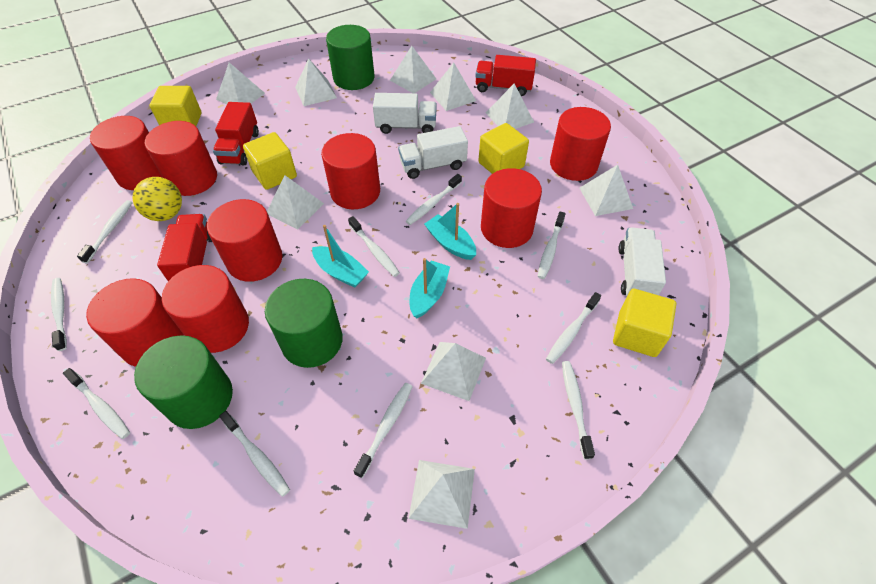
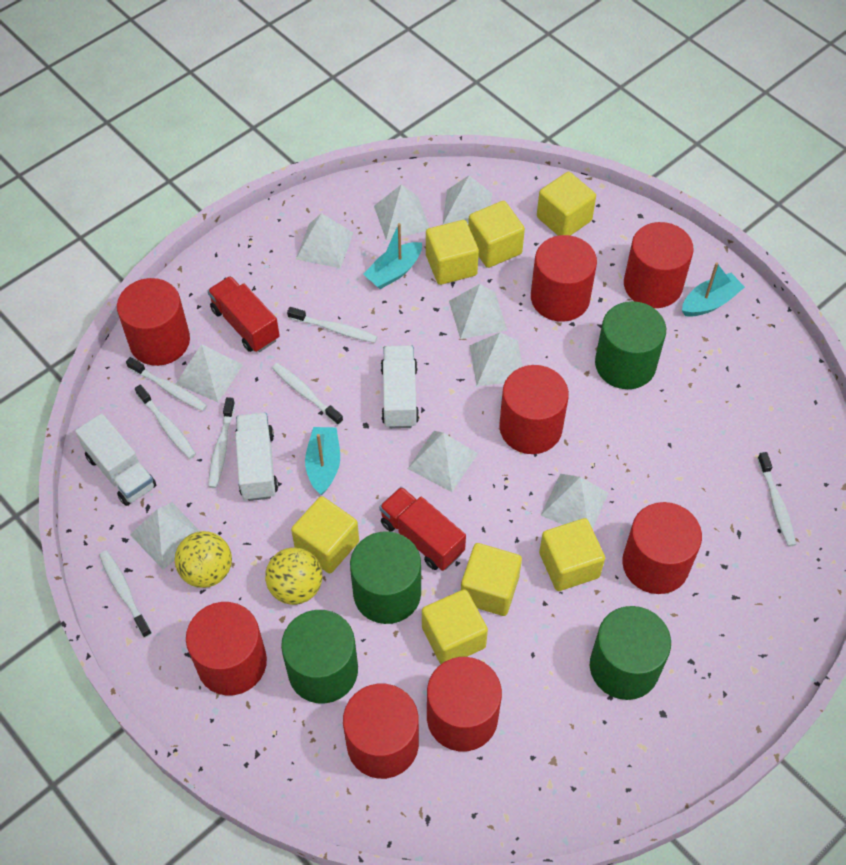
green cylinder: [134,336,233,429] [265,279,343,368] [326,25,375,90] = 3 -> [281,610,358,704] [350,531,421,624] [590,606,671,700] [595,301,666,389] = 4
red truck: [157,214,212,281] [213,102,259,166] [475,55,536,96] = 3 -> [208,276,280,352] [379,487,466,571] = 2
white toothbrush: [51,278,67,351] [63,368,130,439] [77,200,133,264] [219,411,290,497] [348,216,400,277] [354,383,413,478] [405,174,462,225] [537,211,566,279] [546,292,601,364] [562,361,595,459] = 10 -> [99,551,152,638] [126,357,207,411] [135,384,196,459] [208,397,235,488] [272,363,343,425] [287,307,378,343] [757,452,796,547] = 7
yellow ball: [133,177,182,221] = 1 -> [175,531,232,588] [265,548,322,605] = 2
yellow cube: [149,86,202,126] [243,132,297,190] [478,123,529,174] [613,289,676,357] = 4 -> [291,496,359,574] [422,589,488,664] [426,220,479,285] [461,543,522,616] [468,201,525,268] [537,172,596,236] [539,518,605,591] = 7

